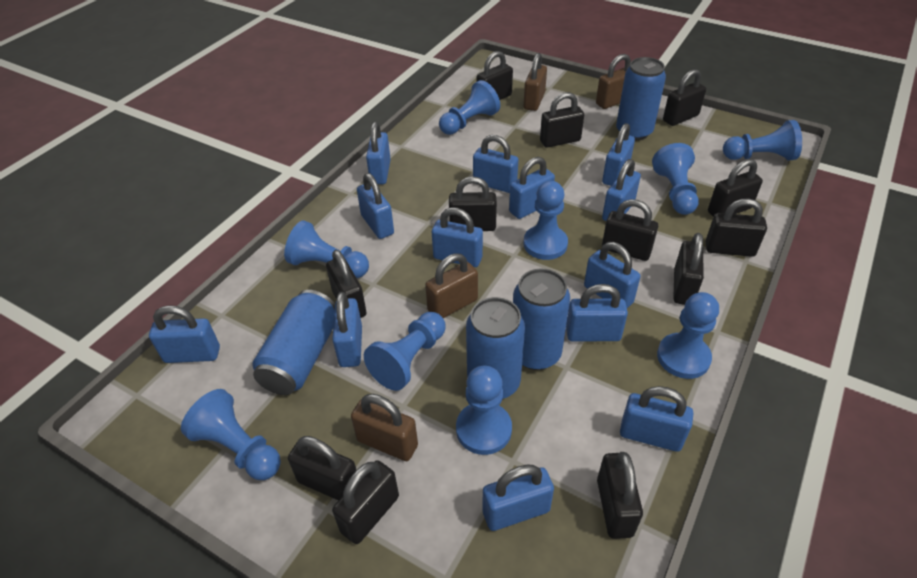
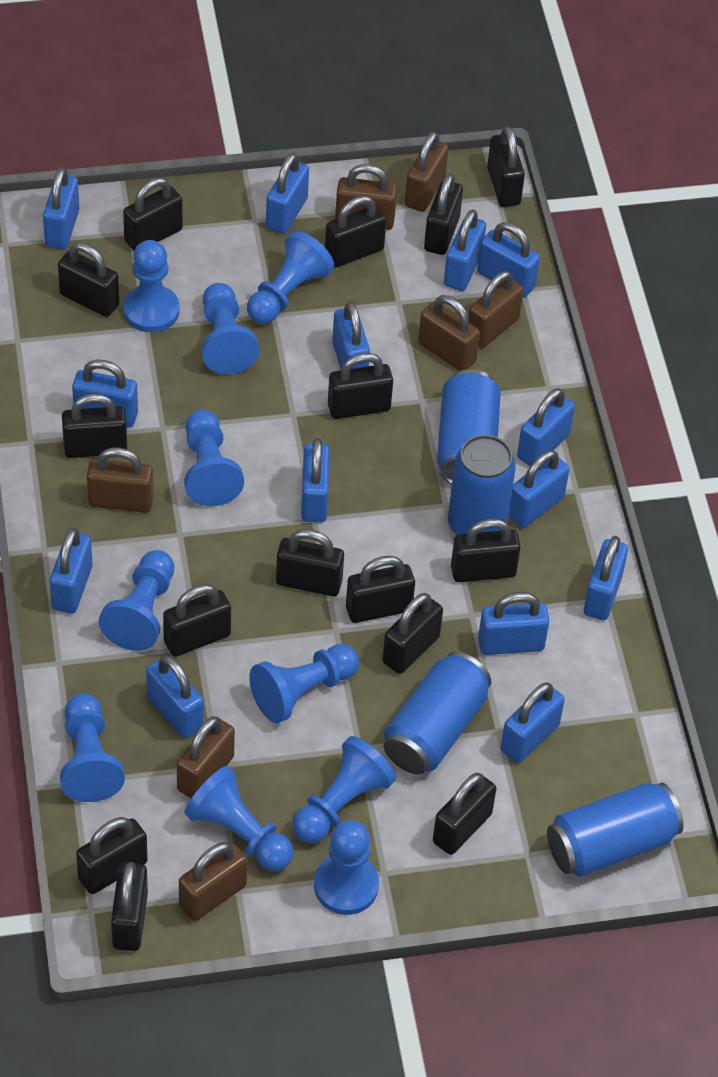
black padlock: [288,436,356,500] [326,250,367,318] [332,460,399,544] [449,176,497,231] [477,51,513,100] [540,92,584,148] [597,452,643,539] [602,199,658,261] [663,69,706,126] [673,233,704,305] [705,198,767,257] [708,159,763,217] = 12 -> [58,243,119,317] [62,394,127,458] [76,817,148,894] [111,862,148,951] [123,178,183,251] [163,584,231,657] [276,529,344,596] [325,196,386,267] [328,353,393,419] [346,556,415,623] [382,593,443,674] [424,173,463,255] [433,773,496,855] [451,518,521,583] [487,126,525,207] = 15
blue padlock: [149,305,220,363] [332,292,362,367] [357,173,394,239] [366,122,391,184] [432,208,483,267] [473,135,518,193] [483,465,554,531] [509,157,555,219] [566,284,628,341] [584,242,641,308] [602,123,635,186] [602,159,641,221] [620,386,694,452] = 13 -> [43,167,79,250] [50,528,92,614] [72,359,138,427] [146,655,204,739] [266,153,309,234] [301,438,330,523] [332,301,370,369] [444,209,486,291] [477,223,540,297] [478,592,549,655] [501,682,565,763] [508,450,569,528] [517,388,575,466] [584,536,628,620] = 14
blue pawn: [181,389,281,480] [284,220,369,278] [364,312,445,391] [439,80,500,135] [456,366,512,455] [524,181,568,260] [652,143,699,215] [657,292,719,379] [723,120,802,161] = 9 -> [60,693,125,802] [99,550,175,651] [123,240,180,333] [184,410,244,506] [184,766,293,871] [202,283,259,375] [247,231,334,324] [249,644,359,723] [292,736,396,843] [314,820,379,915] = 10
brown padlock: [351,394,418,461] [425,253,478,318] [524,53,547,111] [596,54,631,109] = 4 -> [87,448,154,513] [177,716,235,798] [179,842,247,921] [335,164,397,230] [405,131,449,212] [418,295,480,371] [468,271,523,349] = 7

